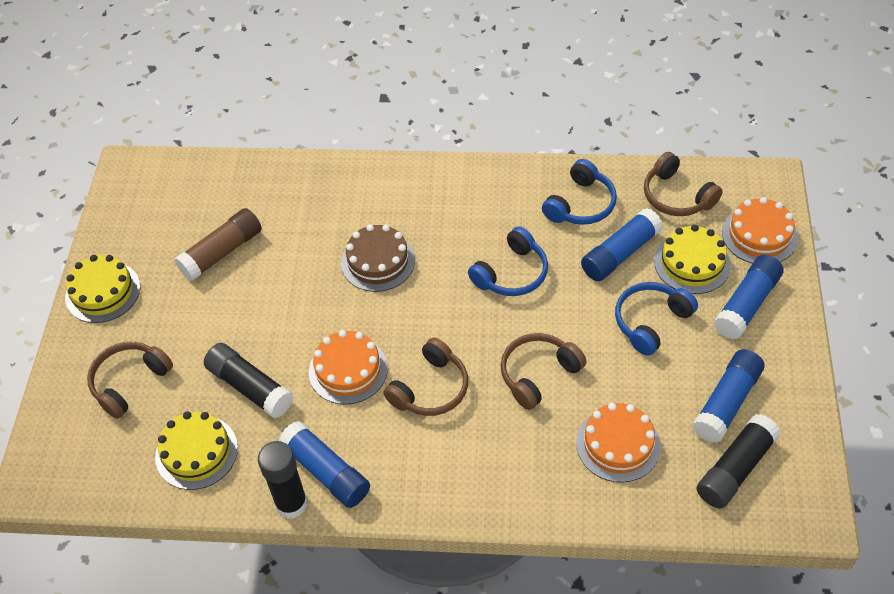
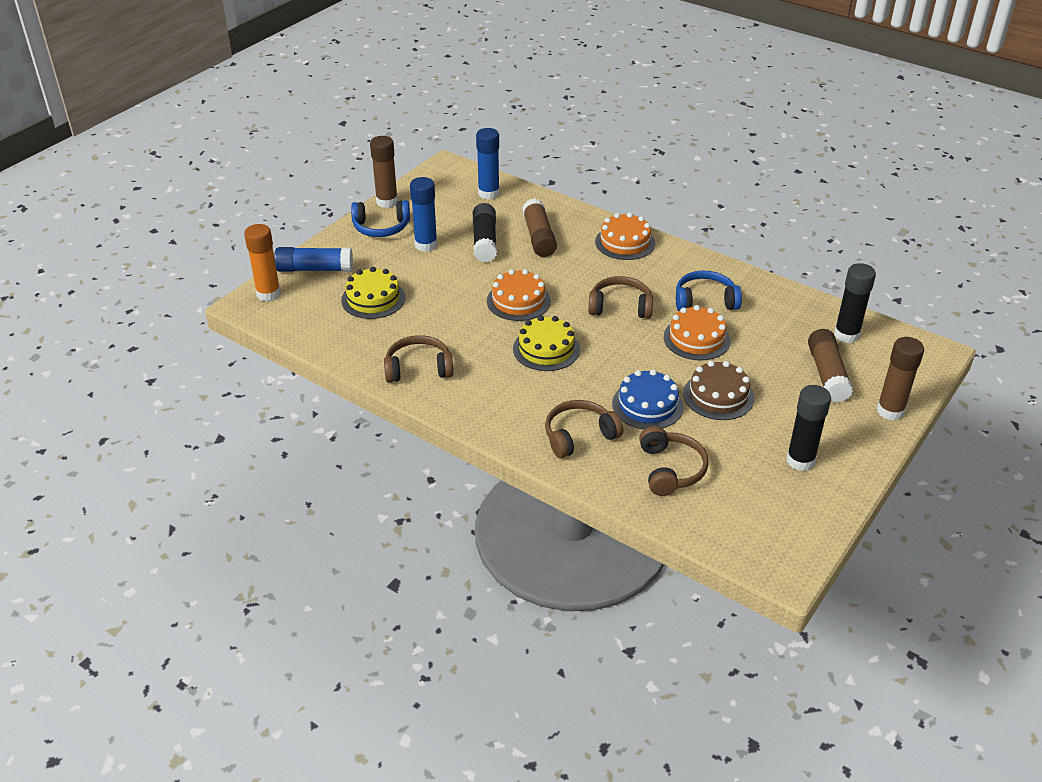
blue cake: none = 0 -> [612,369,684,429] = 1
blue glue stick: [279,421,370,508] [581,208,663,281] [692,349,765,443] [714,255,784,339] = 4 -> [274,247,353,272] [410,177,438,252] [476,128,500,199] = 3
blue headphones: [468,227,548,296] [542,159,617,225] [615,282,698,356] = 3 -> [351,200,410,237] [676,271,742,311] = 2
brown glue stick: [175,208,262,281] = 1 -> [370,136,398,208] [522,198,557,257] [808,329,853,402] [876,337,924,421] = 4
orange glue stick: none = 0 -> [244,224,281,302] = 1
yellow cake: [65,255,140,323] [155,411,238,490] [654,225,731,294] = 3 -> [341,267,405,319] [513,315,580,371] = 2

